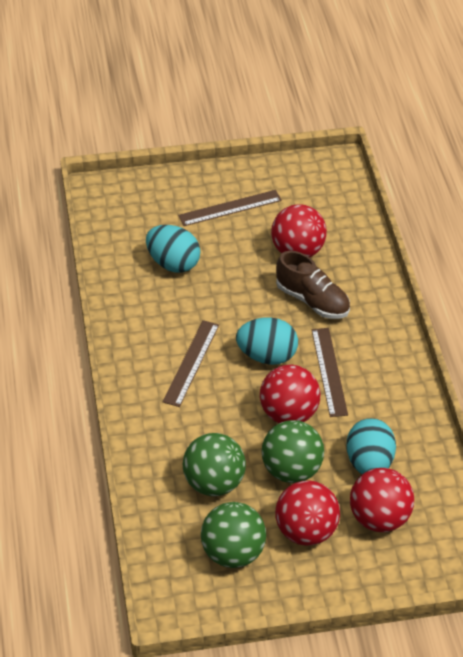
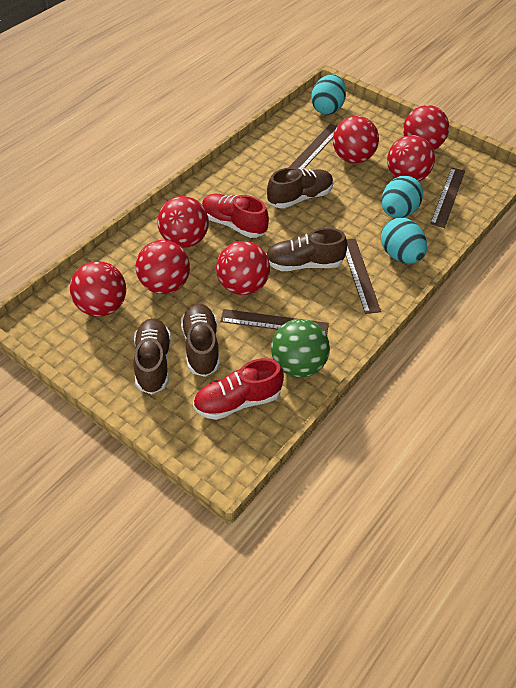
brown ruler: [162,320,219,407] [178,190,282,226] [312,328,348,417] = 3 -> [220,309,329,335] [288,123,337,169] [346,239,381,314] [430,168,465,228] = 4
brown shoe: [276,251,350,319] = 1 -> [134,318,171,394] [181,303,220,377] [266,228,348,271] [267,167,333,208] = 4
green ball: [183,433,246,496] [201,502,266,568] [261,420,324,483] = 3 -> [271,319,330,378] = 1
red ball: [260,365,321,423] [271,204,327,257] [275,480,340,546] [350,468,414,532] = 4 -> [70,261,126,317] [136,240,190,294] [157,196,209,248] [216,241,270,295] [333,116,379,163] [387,135,435,181] [403,105,449,150] = 7
red shoe: none = 0 -> [193,358,284,420] [202,194,269,238] = 2

